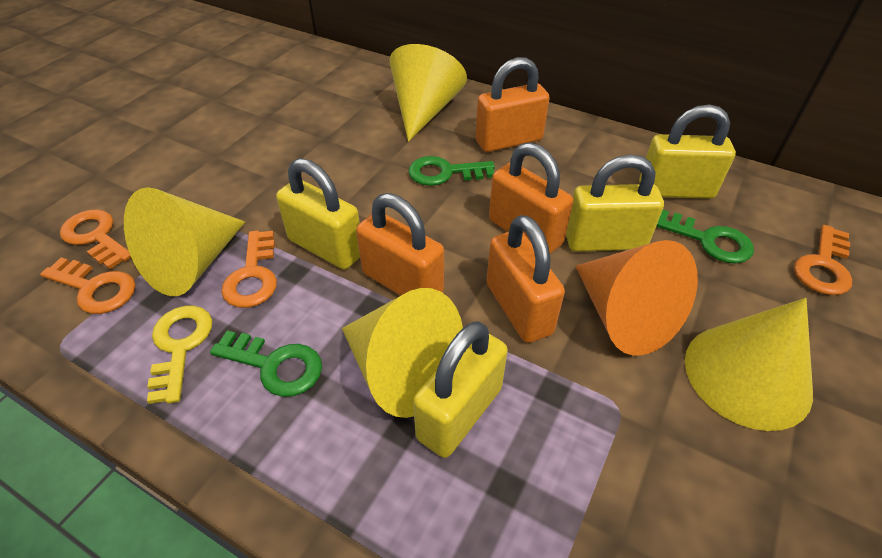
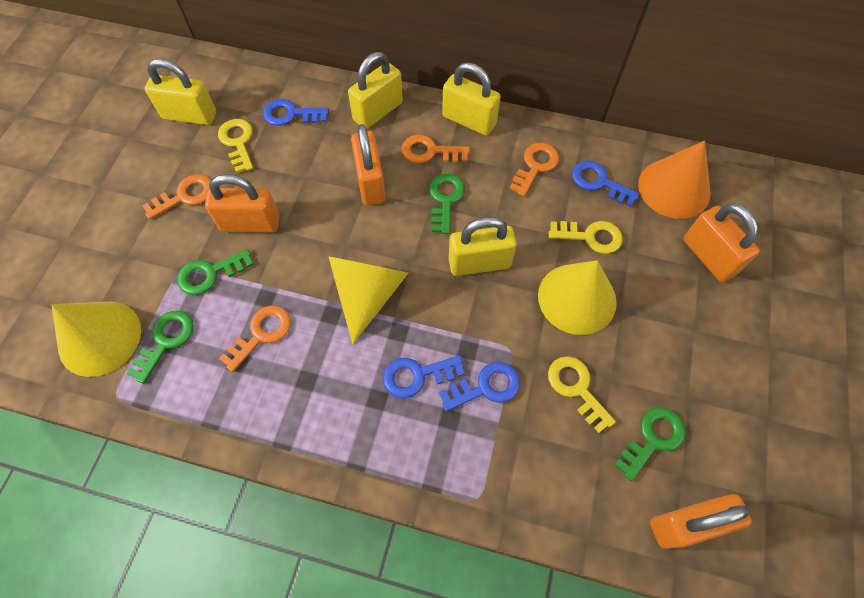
blue key: none = 0 -> [263,99,329,126] [383,355,465,398] [439,362,520,412] [572,160,640,207] = 4
green key: [210,331,322,397] [408,156,495,186] [656,210,754,264] = 3 -> [127,310,194,384] [177,249,254,295] [429,173,465,234] [615,407,685,481] = 4
yellow cone: [124,187,245,296] [342,288,463,418] [390,44,467,142] [685,298,813,431] = 4 -> [52,302,141,377] [328,256,408,344] [538,260,617,335] = 3
yellow key: [147,306,212,404] = 1 -> [218,119,253,173] [548,356,616,433] [549,221,623,254] = 3

